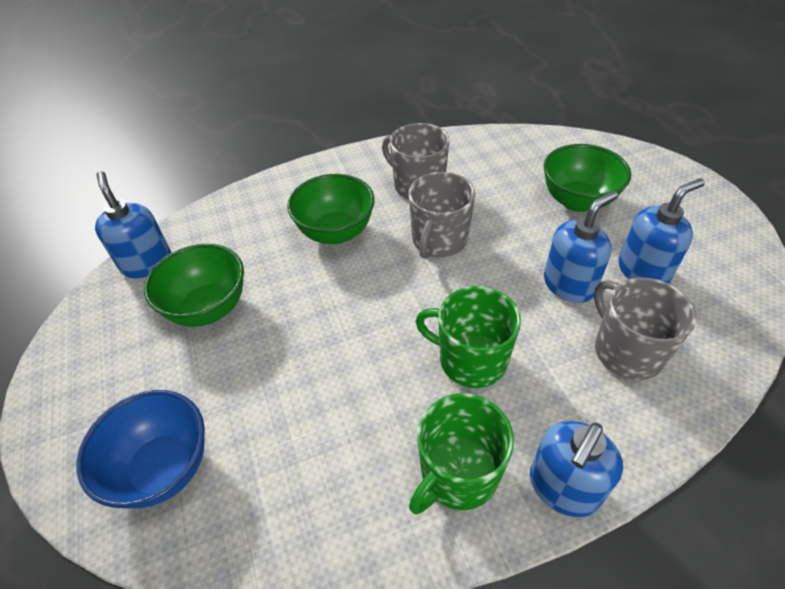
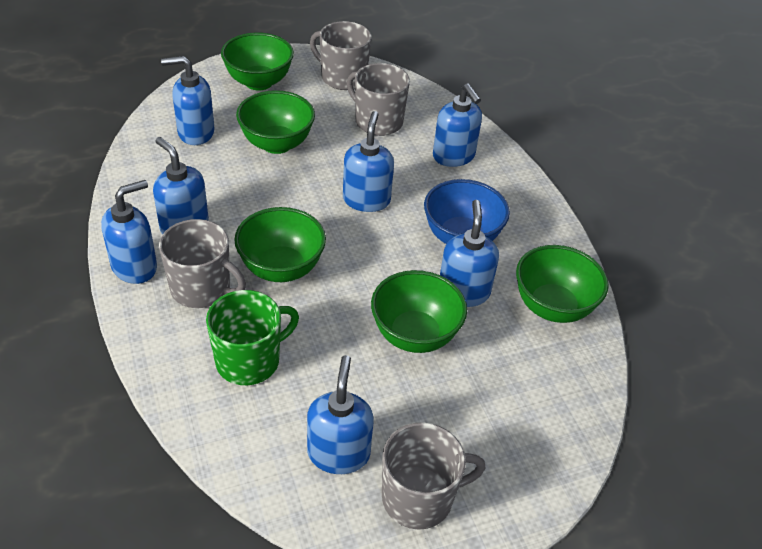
blue soap dispenser: [95,171,171,278] [530,421,623,517] [544,191,618,303] [619,178,705,284] = 4 -> [101,180,157,284] [153,137,209,234] [161,56,215,145] [307,355,374,474] [343,111,394,212] [433,83,482,167] [440,200,499,307] = 7
green bowl: [144,244,244,327] [287,174,375,244] [544,144,631,212] = 3 -> [221,32,294,91] [234,207,326,282] [236,90,315,154] [371,270,467,353] [516,245,609,323] = 5
green mug: [409,393,514,514] [415,286,521,388] = 2 -> [206,290,299,385] = 1
grey mug: [382,123,450,199] [409,172,475,259] [594,278,696,380] = 3 -> [159,219,246,308] [310,21,372,90] [347,63,410,136] [382,422,486,530] = 4

